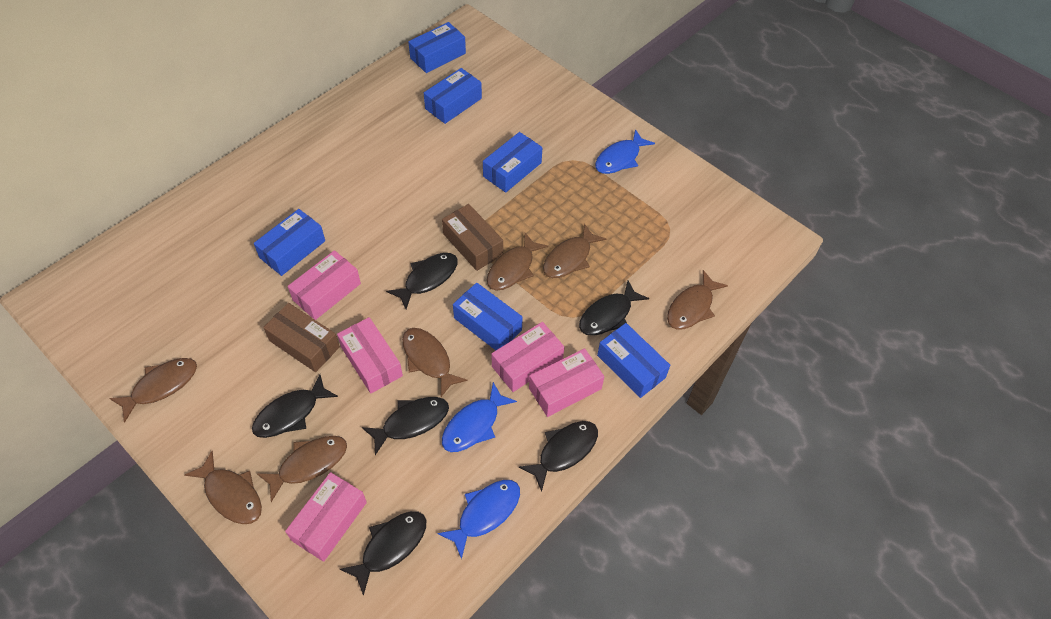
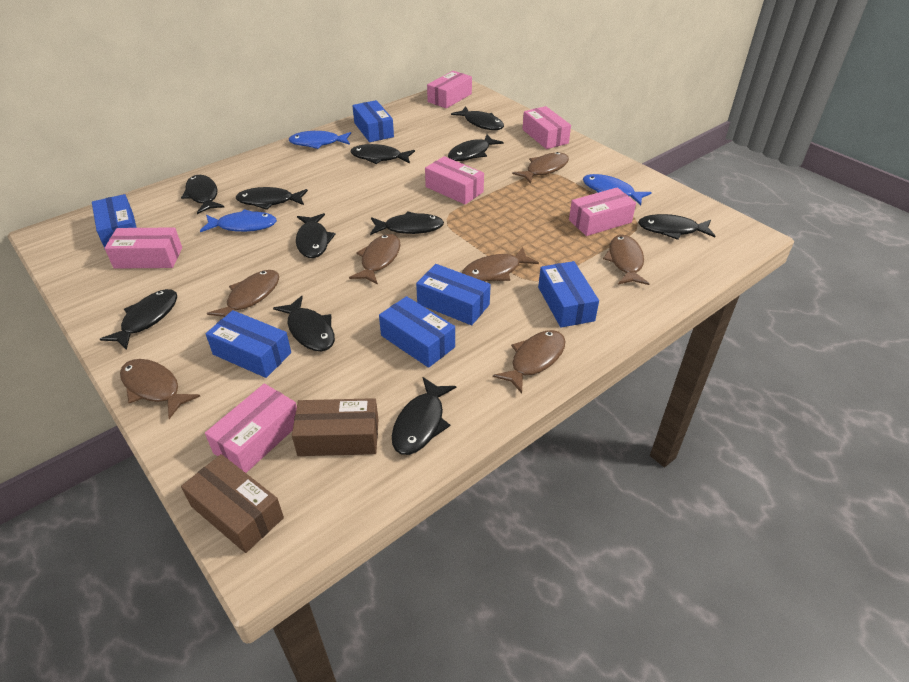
black fish: [252,374,338,438] [340,511,426,596] [362,397,449,455] [386,253,458,309] [519,421,598,492] [579,281,649,336] = 6 -> [100,289,177,350] [181,175,224,214] [236,187,308,210] [273,296,335,351] [296,213,336,258] [350,144,415,164] [370,211,444,235] [392,377,456,455] [448,134,504,161] [451,107,504,130] [638,214,715,240] = 11
pink box: [285,472,367,562] [288,250,361,320] [337,317,403,393] [492,322,564,392] [529,348,604,417] = 5 -> [105,227,182,269] [205,384,297,473] [425,156,484,204] [427,71,472,108] [522,106,571,149] [569,187,636,236] = 6

